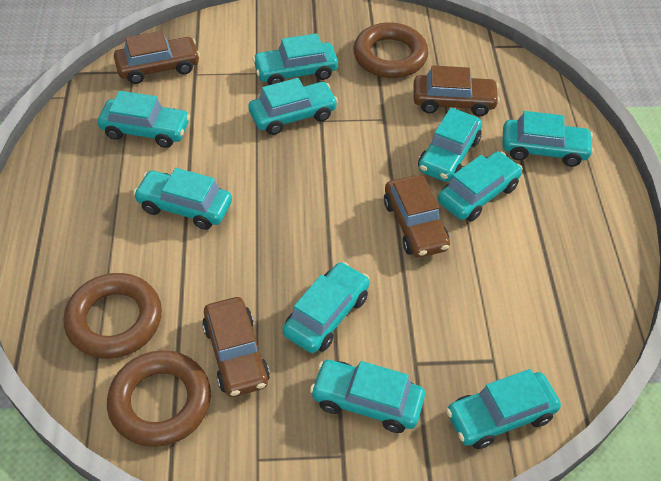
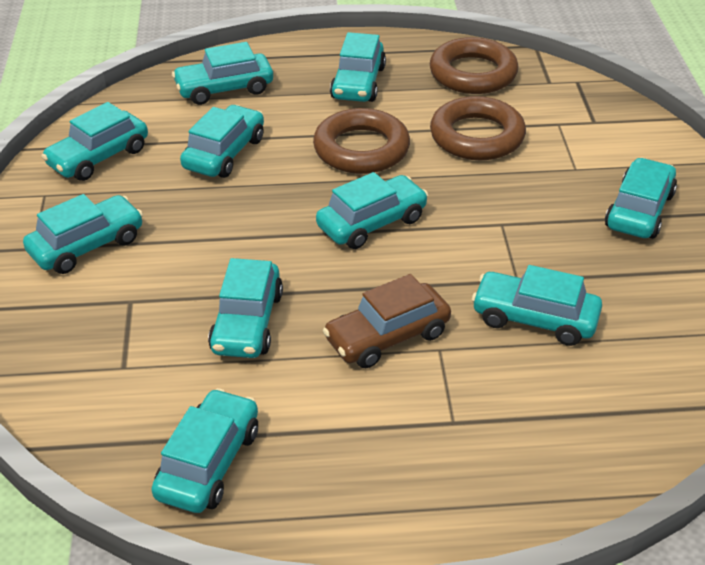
brown car: [114,31,200,84] [202,297,270,397] [384,176,450,258] [413,65,500,116] = 4 -> [323,274,451,368] = 1

